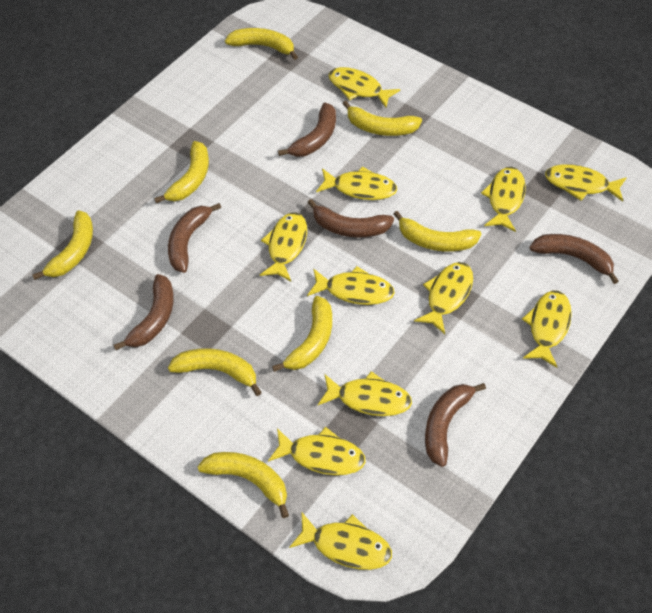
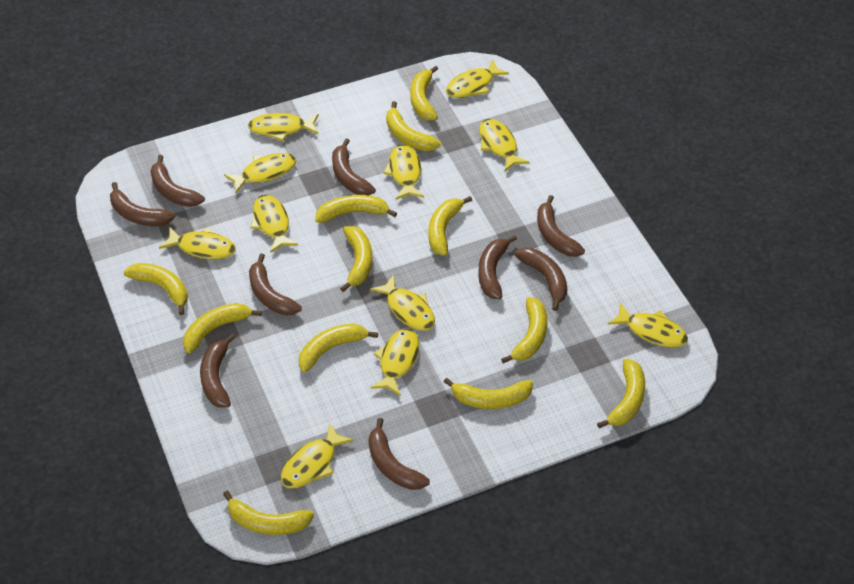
brown banana: [114,274,174,350] [168,203,221,273] [278,103,336,157] [307,199,394,237] [425,383,486,467] [530,234,619,284] = 6 -> [110,182,175,226] [151,155,205,207] [200,334,236,408] [249,254,302,315] [332,138,376,195] [368,418,430,490] [478,235,517,300] [514,248,567,311] [537,195,585,257] = 9
yellow banana: [32,211,93,280] [154,141,209,203] [168,348,262,396] [197,452,289,518] [225,28,298,60] [272,296,332,372] [342,101,422,136] [394,211,481,252] = 8 -> [124,263,188,315] [183,303,262,353] [223,491,314,535] [299,323,378,372] [315,195,397,223] [340,226,372,292] [386,101,441,151] [410,65,438,121] [428,196,472,256] [443,378,533,409] [501,297,547,364] [597,359,645,428] = 12

